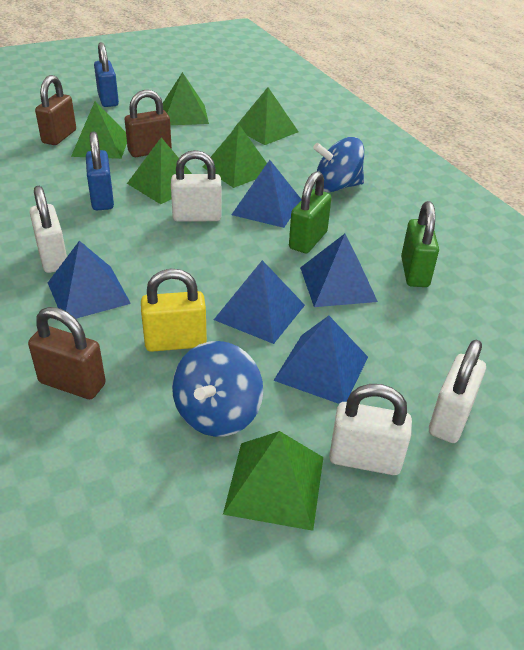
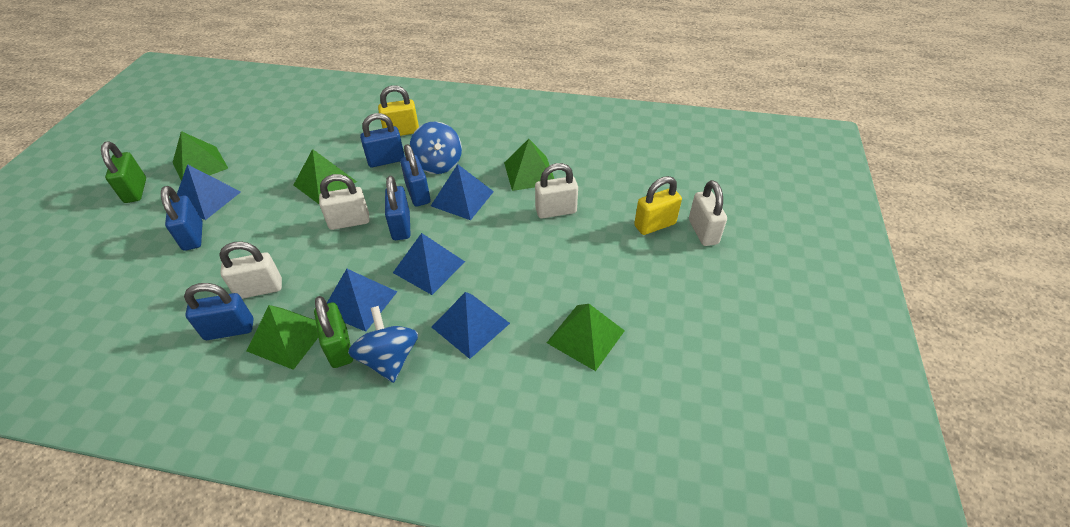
blue padlock: [86,132,114,210] [94,42,119,107] = 2 -> [161,186,203,251] [184,283,254,340] [360,113,405,167] [385,176,411,240] [400,144,431,207] = 5
brown padlock: [28,307,106,399] [35,75,76,145] [125,90,172,157] = 3 -> none = 0
green pyramid: [71,101,127,159] [127,137,192,204] [163,72,209,125] [203,124,267,188] [223,431,323,531] [234,87,299,145] = 6 -> [172,131,228,181] [247,305,319,370] [294,149,357,204] [504,139,554,191] [547,304,625,371] = 5
yellow padlock: [141,269,207,352] = 1 -> [378,85,419,136] [634,176,682,235] = 2

